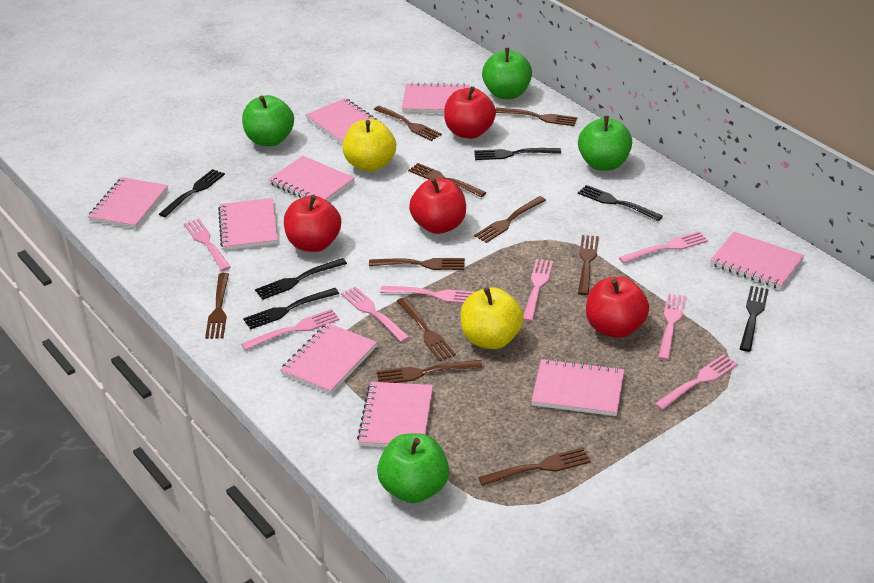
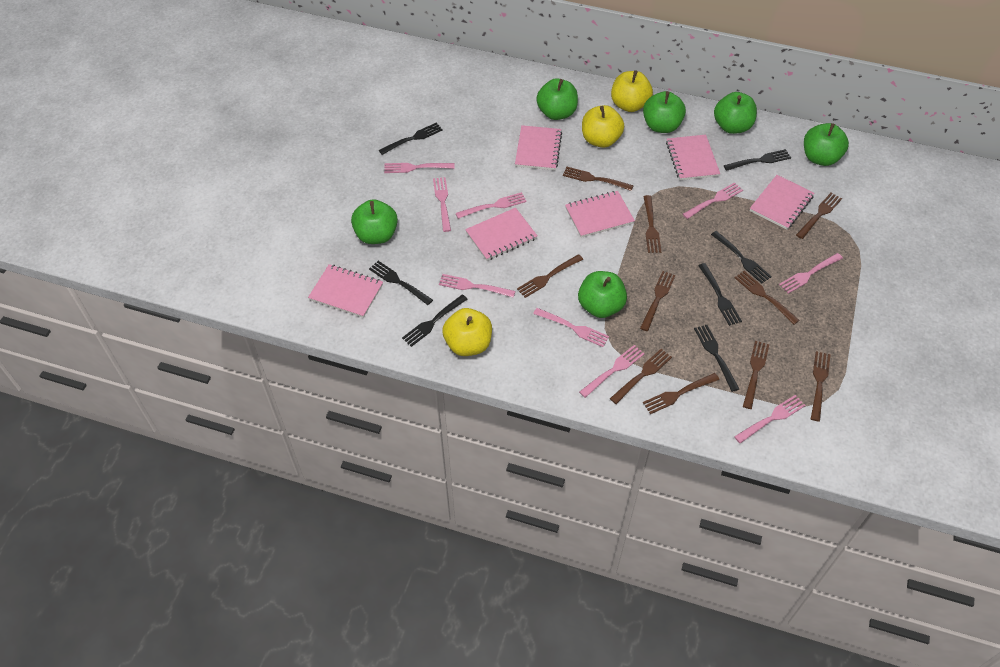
black fork: [159,169,225,217] [243,288,339,330] [255,258,347,300] [474,148,561,160] [578,185,663,221] [740,286,769,352] = 6 -> [369,261,433,305] [379,123,443,155] [402,295,468,347] [694,325,739,392] [698,263,742,326] [711,231,772,284] [724,149,791,171] = 7
green apple: [242,95,294,146] [377,433,449,503] [482,48,532,99] [578,116,632,171] = 4 -> [351,199,398,244] [536,78,578,120] [578,271,627,318] [643,91,686,133] [714,92,757,134] [804,123,849,166] = 6
pink fork: [184,219,231,271] [241,309,340,351] [341,286,410,342] [380,286,474,303] [523,259,553,322] [619,231,708,264] [654,354,738,410] [658,293,686,361] = 8 -> [384,163,455,173] [433,177,451,232] [439,274,515,298] [456,192,527,219] [533,308,609,347] [579,345,645,398] [683,182,743,219] [734,395,806,443] [779,253,843,294] = 9
pink notebook: [88,177,168,229] [218,198,278,250] [268,156,355,201] [280,323,377,394] [306,98,381,145] [357,382,433,447] [402,82,470,113] [531,359,624,416] [710,232,805,289] = 9 -> [308,264,383,318] [465,208,537,261] [515,125,562,170] [565,191,635,238] [666,135,720,180] [750,175,814,230] = 6
red apple: [284,195,341,252] [409,178,466,234] [444,86,496,139] [586,277,649,338] = 4 -> none = 0
yellow apple: [343,119,396,172] [460,287,524,349] = 2 -> [442,308,492,356] [582,105,624,148] [611,70,653,112] = 3

